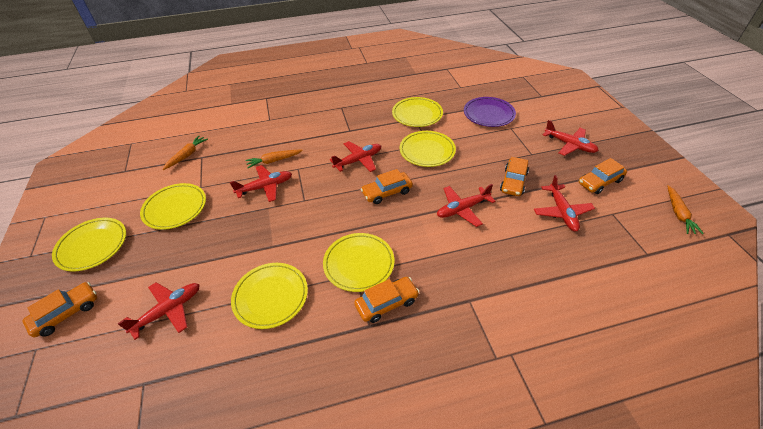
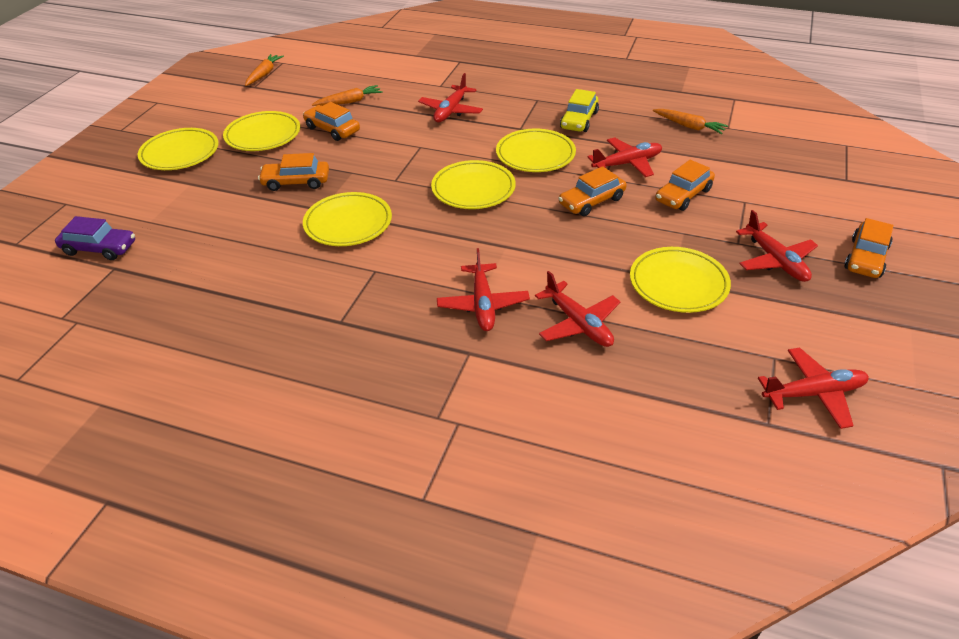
purple car: none = 0 -> [55,216,135,260] = 1
purple plate: [464,97,516,127] = 1 -> none = 0
yellow car: none = 0 -> [560,89,599,132] = 1

